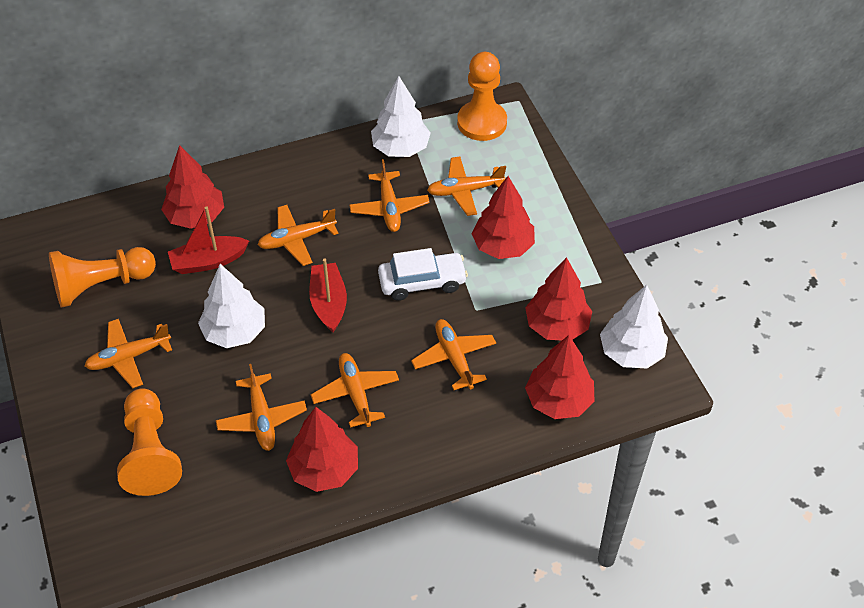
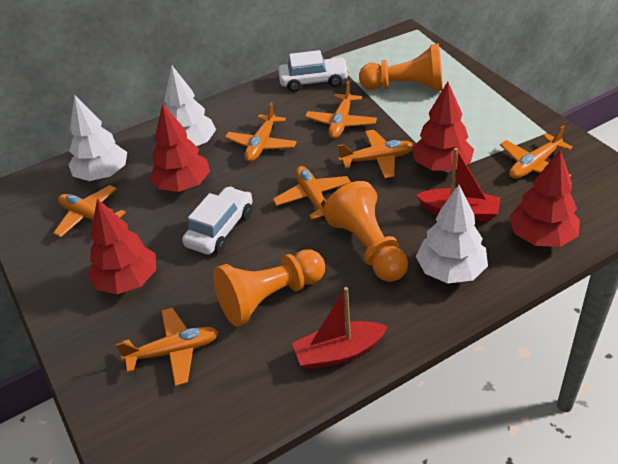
red tree: [161,145,224,229] [286,407,358,492] [472,176,535,259] [525,257,592,341] [525,335,594,419] = 5 -> [88,199,156,294] [149,103,210,192] [412,82,474,171] [509,150,580,247] = 4
white car: [378,248,468,301] = 1 -> [182,186,253,255] [278,50,349,92] = 2

